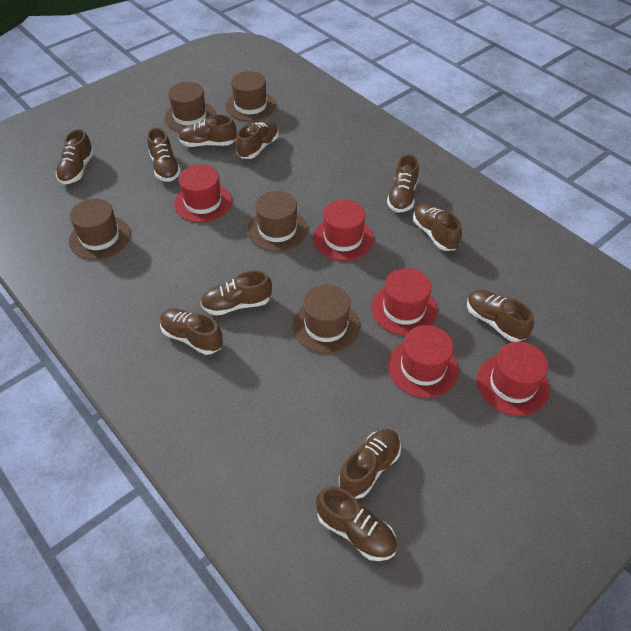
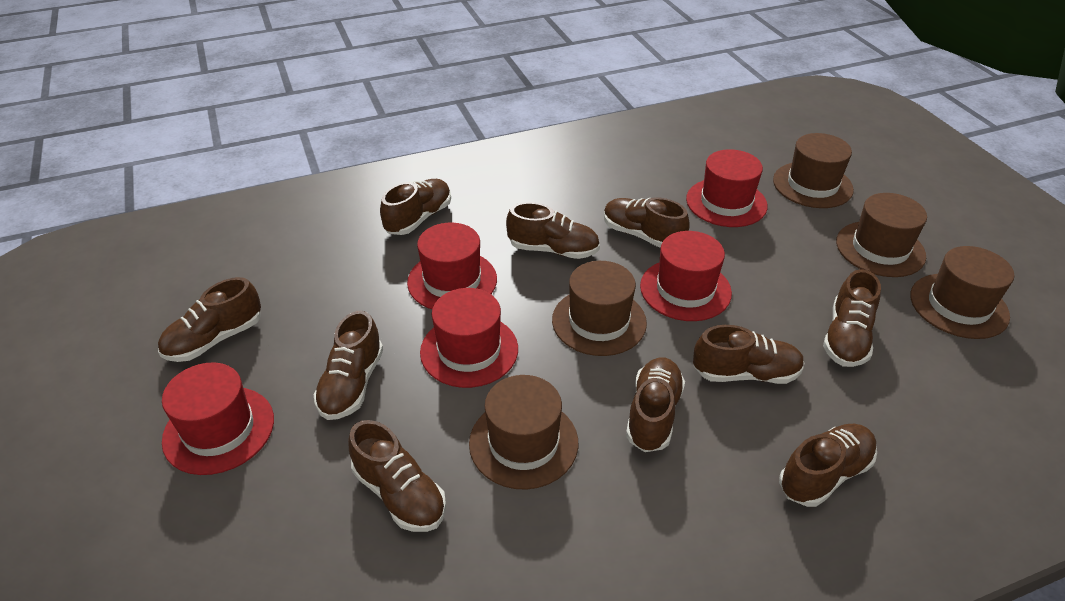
brown shoe: [55,129,94,184] [147,127,181,182] [160,309,223,355] [178,115,237,147] [200,270,272,316] [236,121,279,159] [316,487,397,561] [339,429,401,499] [387,155,419,213] [413,203,462,251] [467,290,534,342] = 11 -> [158,277,261,362] [314,311,383,420] [348,420,446,532] [380,179,451,235] [506,202,600,259] [604,197,690,248] [626,357,685,452] [693,325,805,384] [779,424,877,507] [823,269,881,367] = 10

